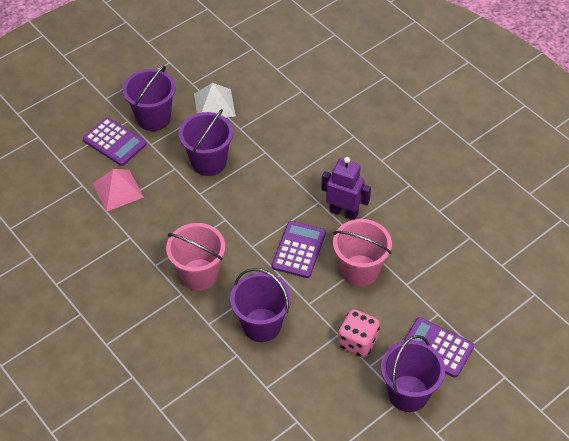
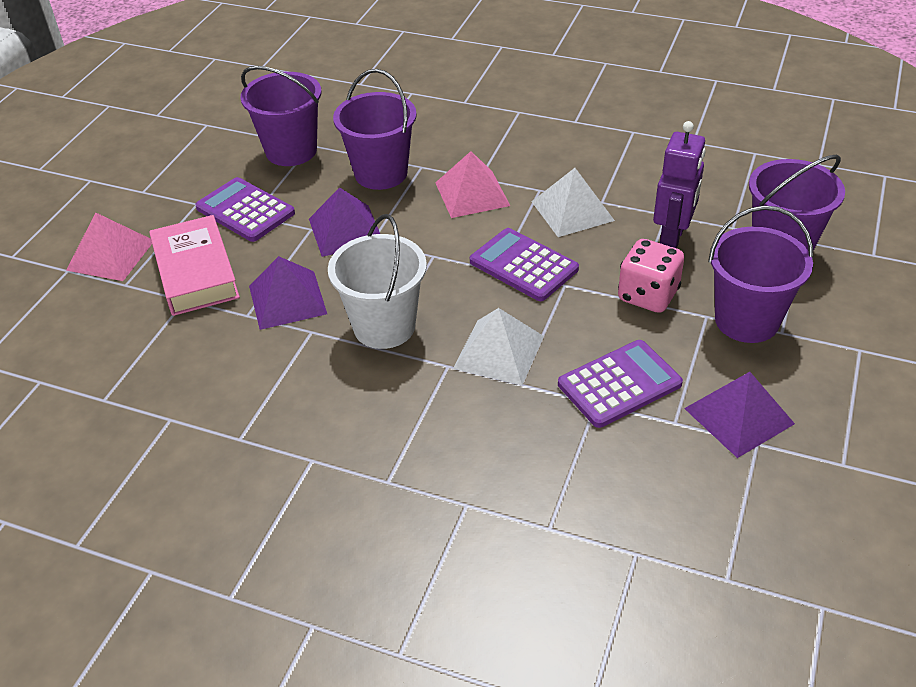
pink book: none = 0 -> [149,215,240,316] = 1
pink bucket: [166,223,225,291] [333,219,392,287] = 2 -> none = 0
pink pyramid: [92,169,144,212] = 1 -> [66,212,152,281] [435,151,510,218] = 2
purple pyramid: none = 0 -> [249,256,327,330] [309,187,380,257] [684,372,795,458] = 3
white bucket: none = 0 -> [328,214,427,349] = 1
white pyramid: [194,83,236,118] = 1 -> [453,308,544,385] [531,168,615,237] = 2

